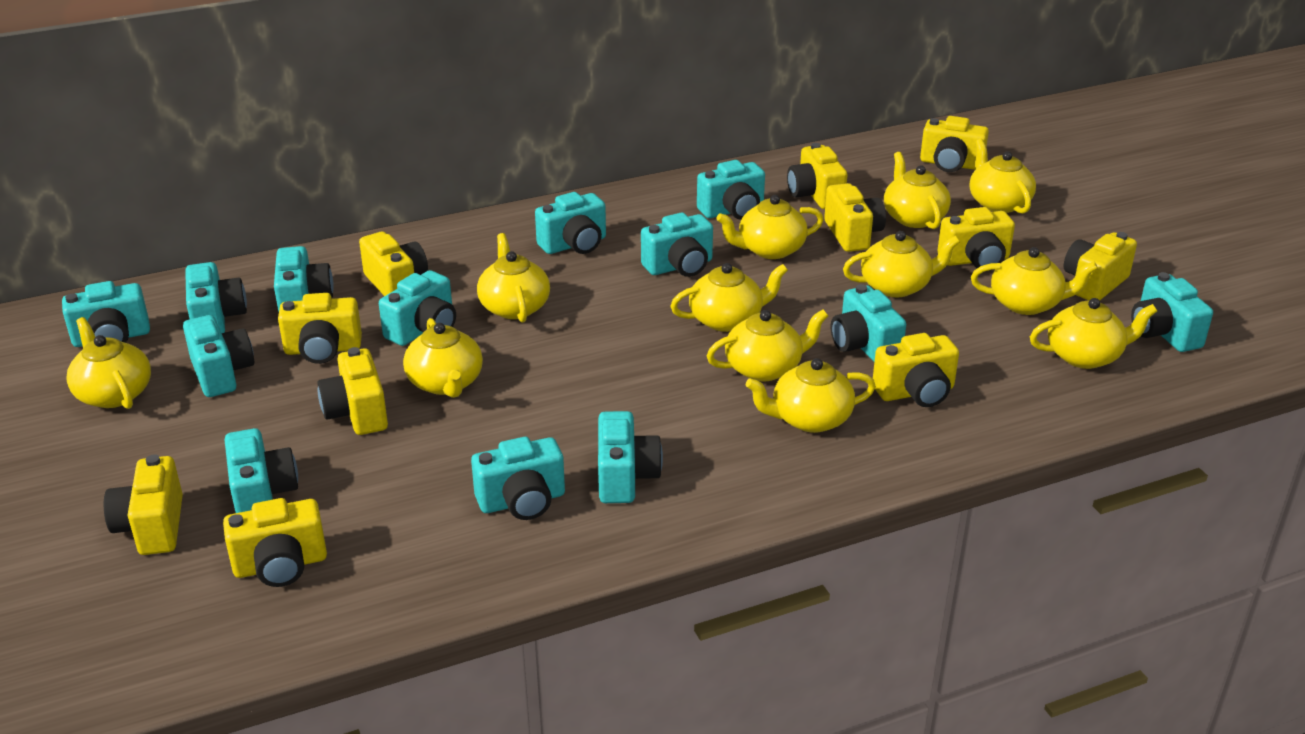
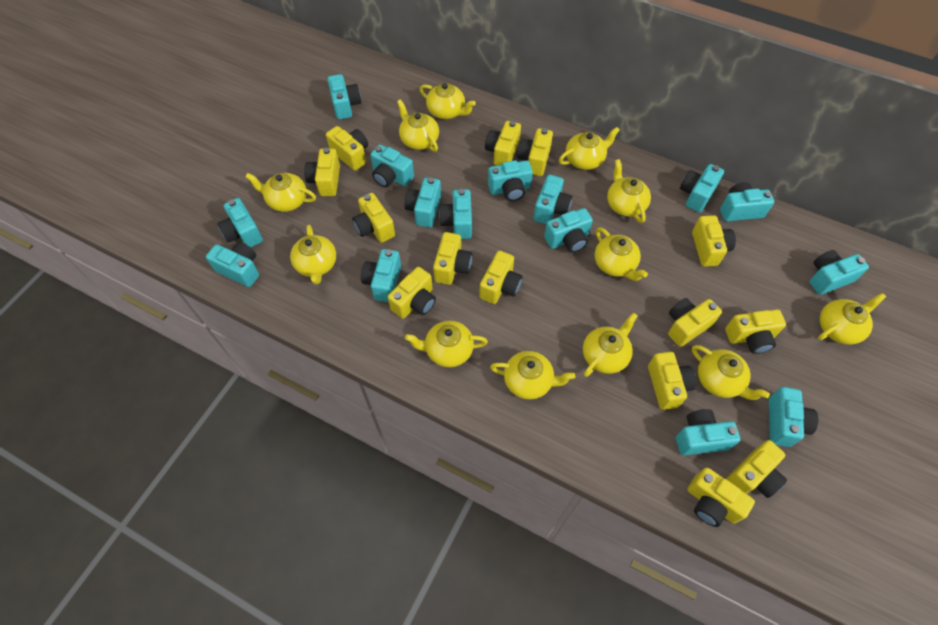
turquoise camera: [62,281,150,347] [183,315,254,397] [185,262,247,333] [225,428,298,513] [274,246,334,312] [379,270,456,346] [471,437,565,520] [535,192,606,254] [598,411,663,503] [641,212,713,277] [697,160,765,220] [831,284,906,362] [1131,272,1213,352] = 13 -> [206,242,259,287] [217,198,263,247] [327,74,361,120] [361,249,401,302] [370,145,414,187] [404,177,441,228] [439,189,472,239] [488,160,533,201] [533,175,573,224] [544,208,593,253] [676,409,740,455] [680,164,724,212] [720,182,774,222] [769,387,818,447] [809,250,869,295] = 15
yellow camera: [104,454,183,555] [223,498,327,587] [278,293,362,364] [317,347,388,435] [359,232,428,296] [787,143,847,209] [824,183,886,252] [873,333,959,407] [920,116,989,172] [937,207,1015,271] [1064,232,1137,301] = 11 -> [304,148,340,196] [326,126,368,171] [352,193,395,243] [388,267,436,319] [433,232,472,285] [479,251,523,304] [485,121,521,166] [517,128,553,176] [648,352,697,410] [668,298,722,347] [687,467,755,527] [692,215,736,267] [725,309,786,354] [726,440,787,498] = 14

